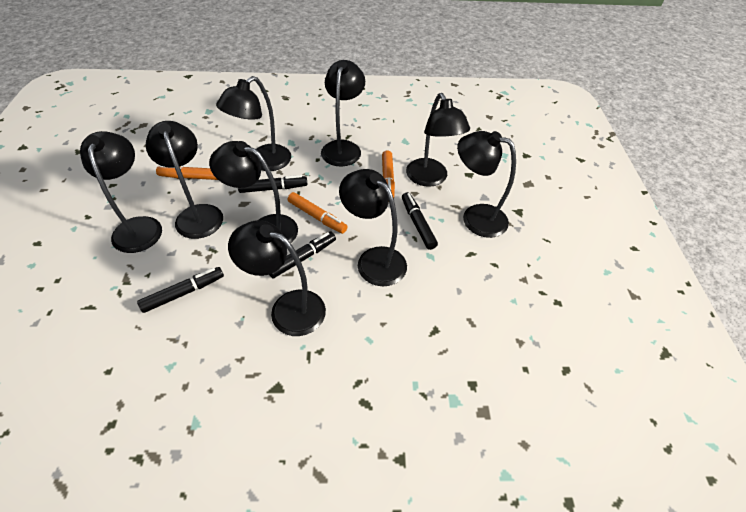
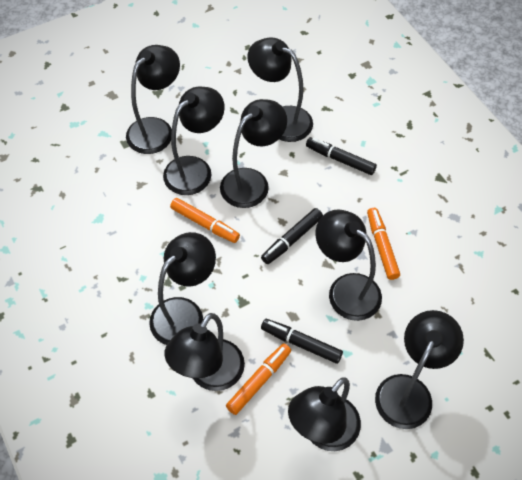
black marker: [137,267,224,313] [238,175,308,193] [269,232,336,278] [402,192,438,250] = 4 -> [261,208,323,264] [261,319,343,364] [306,137,377,175] = 3

